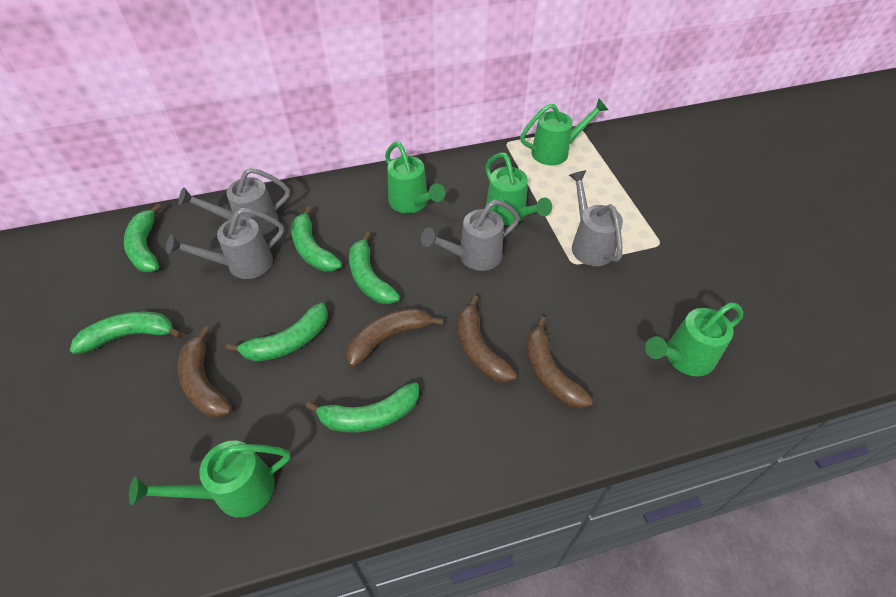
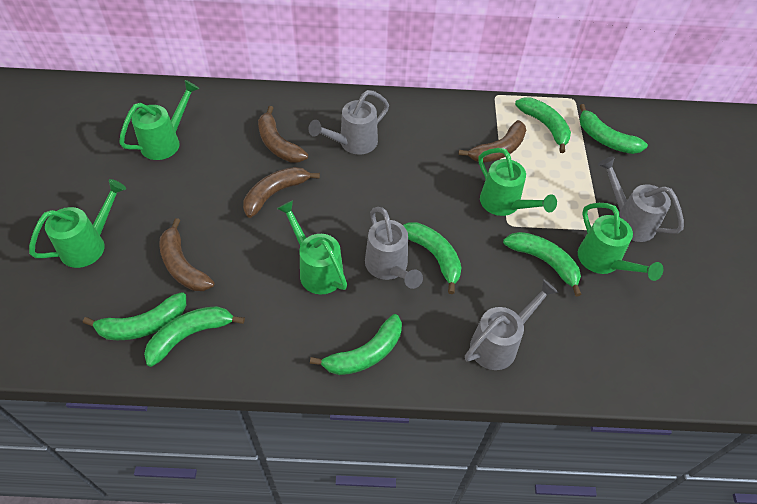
green banana: [70,311,182,354] [124,204,161,272] [226,303,328,362] [291,206,342,272] [305,382,419,433] [349,232,400,304] = 6 -> [83,292,186,340] [144,306,245,367] [310,314,402,375] [403,222,462,294] [503,232,582,297] [515,98,571,153] [579,104,648,154] = 7

